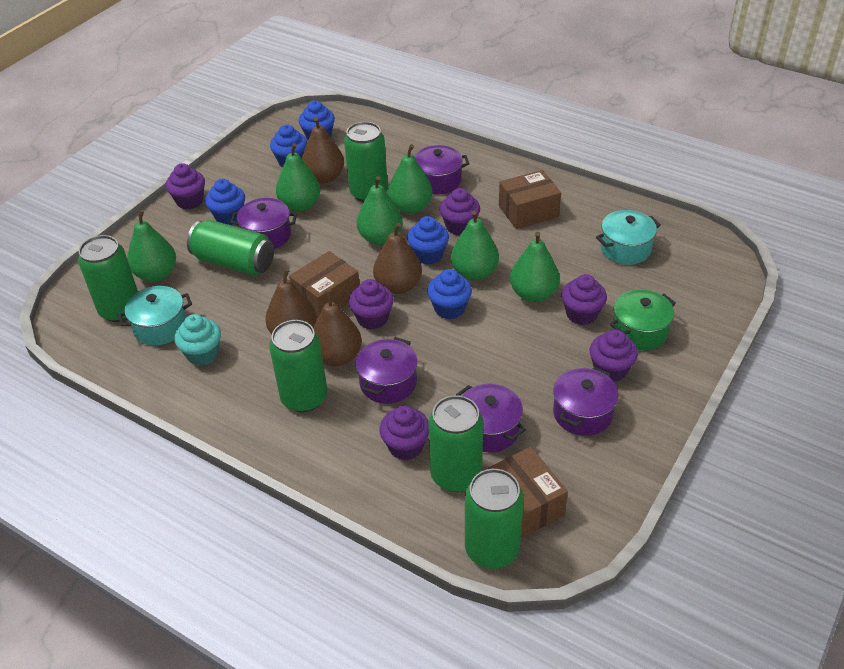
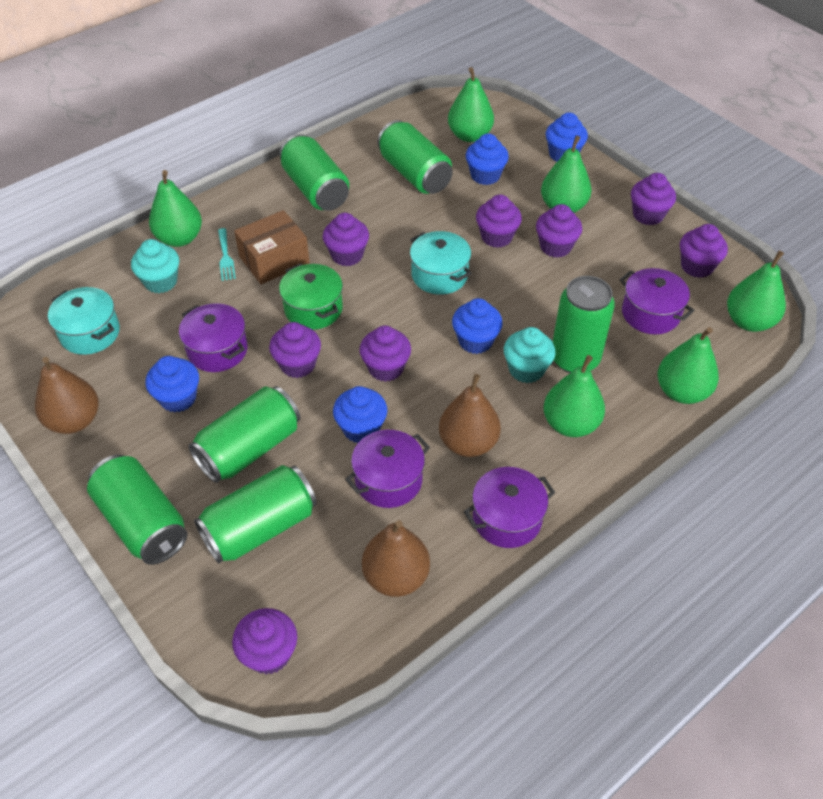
brown box: [289,251,360,319] [485,447,568,538] [499,170,561,229] = 3 -> [234,210,310,284] = 1
brown pear: [265,268,317,334] [302,117,344,184] [313,290,362,366] [373,223,422,294] = 4 -> [35,357,99,434] [362,520,430,597] [439,374,501,457] = 3
purple cupcake: [166,163,205,210] [349,279,394,330] [379,406,429,460] [440,188,480,235] [561,274,607,325] [590,330,638,382] = 6 -> [232,608,297,674] [269,322,321,378] [323,213,369,266] [359,325,411,382] [476,194,522,248] [536,204,582,258] [631,173,676,225] [680,224,728,278] = 8
purple pot: [230,198,297,249] [356,337,418,404] [414,145,469,195] [456,384,526,453] [553,367,619,436] = 5 -> [179,303,248,372] [345,430,430,508] [464,467,555,548] [619,268,695,334] = 4
turquoise cupcake: [175,314,221,365] = 1 -> [131,239,179,293] [504,327,555,383] = 2
turquoise fork: none = 0 -> [218,228,236,281] = 1

